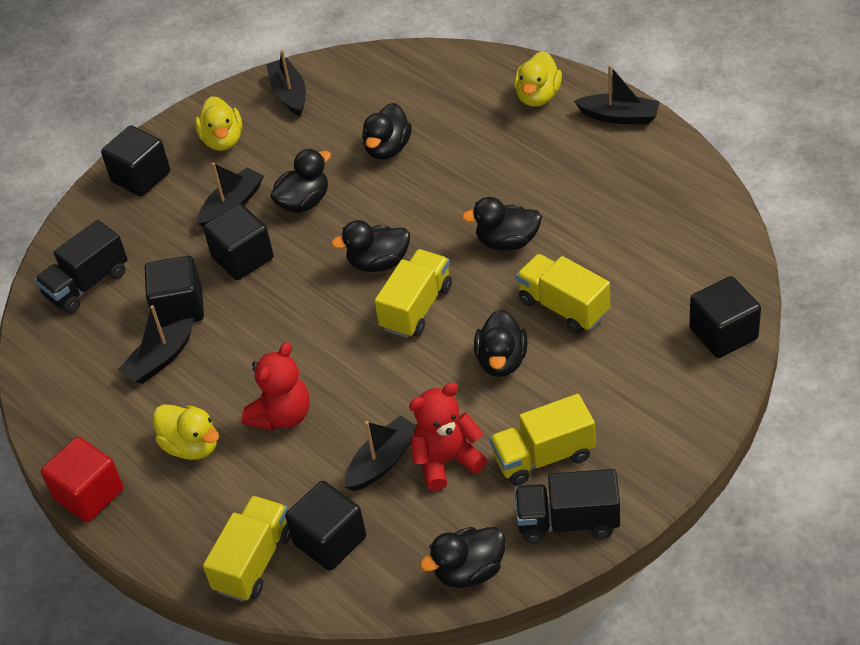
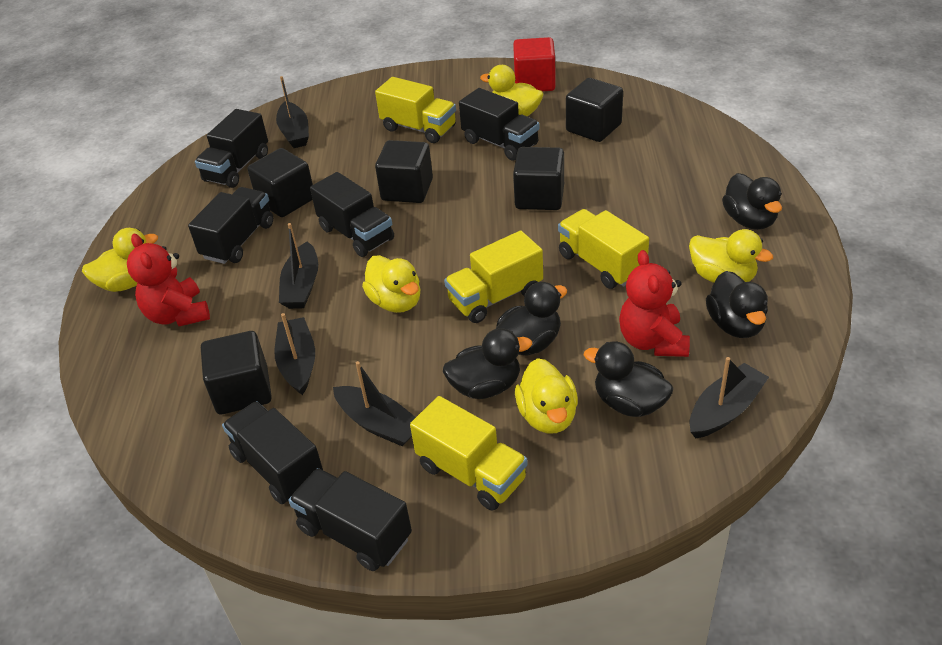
black duck: [270,149,331,213] [331,220,410,272] [362,103,412,160] [420,527,506,588] [462,197,542,251] [474,309,528,377] = 6 -> [443,328,532,399] [496,282,567,356] [584,342,674,417] [706,271,768,338] [722,173,782,230] = 5
black truck: [34,220,128,313] [515,469,620,543] = 2 -> [188,187,273,264] [195,109,268,188] [222,401,323,504] [288,468,412,571] [310,172,394,257] [459,88,540,161] = 6
yellow duck: [153,404,219,460] [195,96,242,151] [514,51,562,107] = 3 -> [82,228,158,292] [362,255,420,313] [480,65,543,116] [515,358,578,434] [689,229,773,283] = 5

